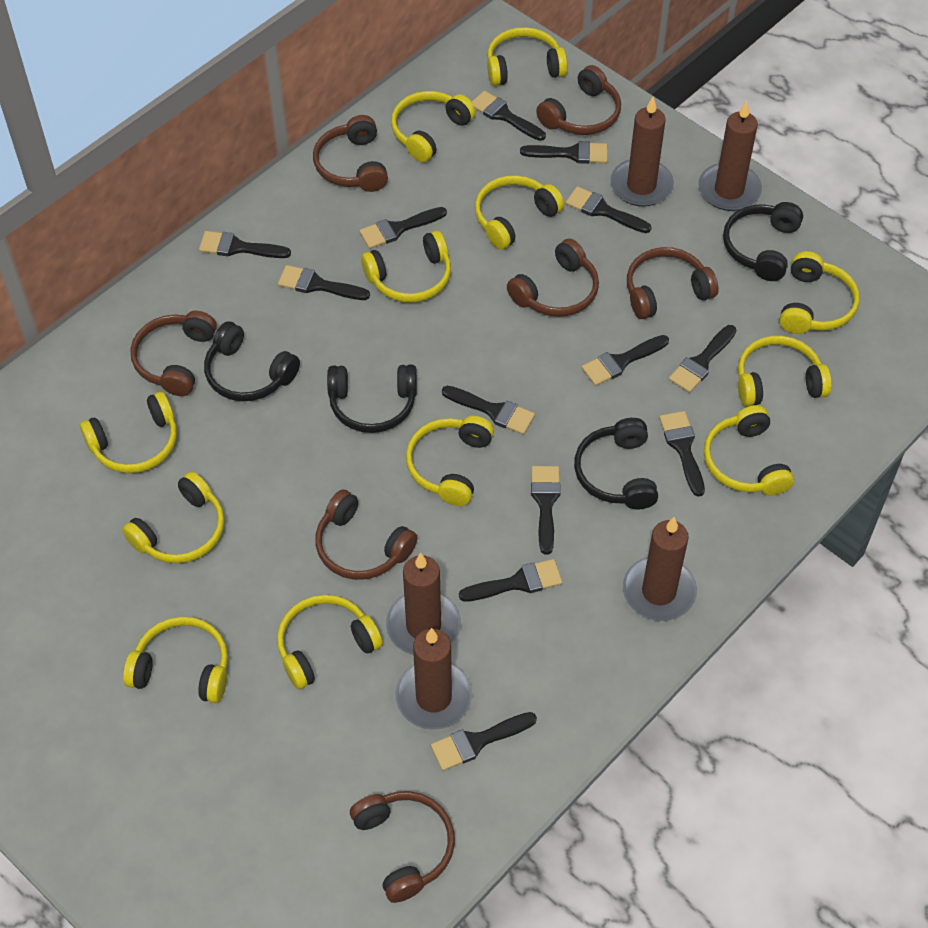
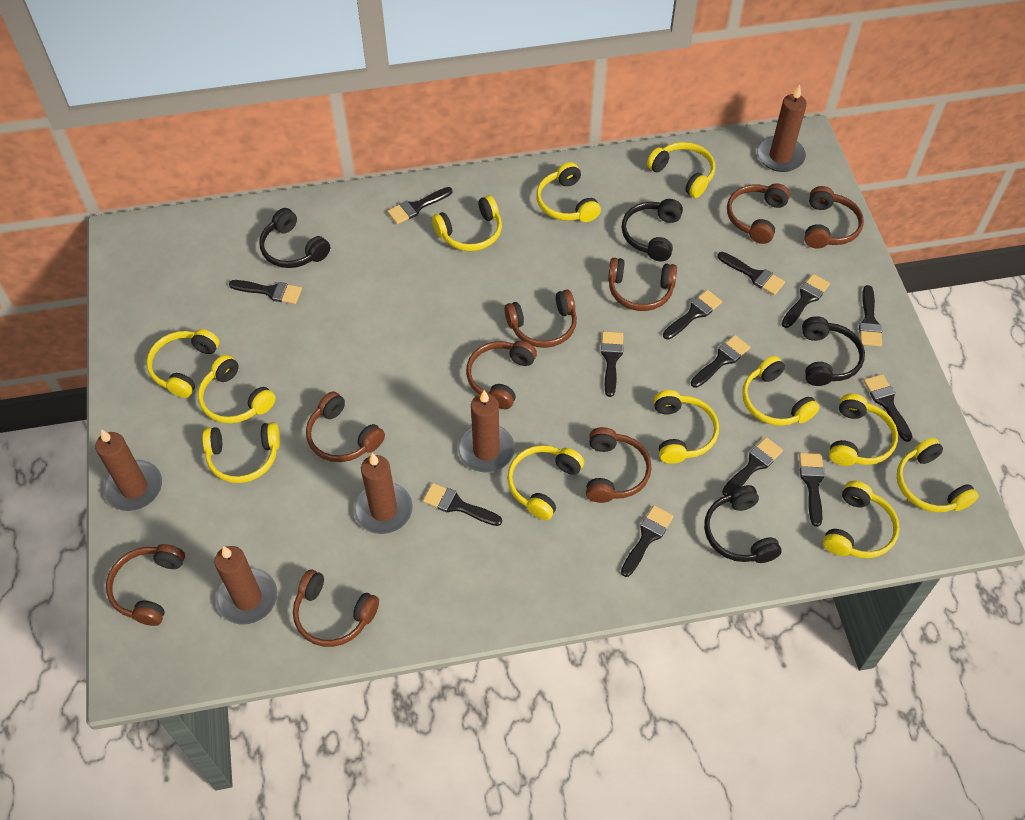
brown headphones: [130,311,217,396] [313,115,388,192] [315,490,418,580] [350,791,455,903] [507,239,599,317] [536,65,621,135] [627,247,719,319] = 7 -> [106,544,185,626] [293,570,379,647] [306,391,385,462] [466,341,537,409] [504,290,577,348] [586,427,652,503] [608,258,677,311] [727,183,790,244] [804,186,864,249] = 9

